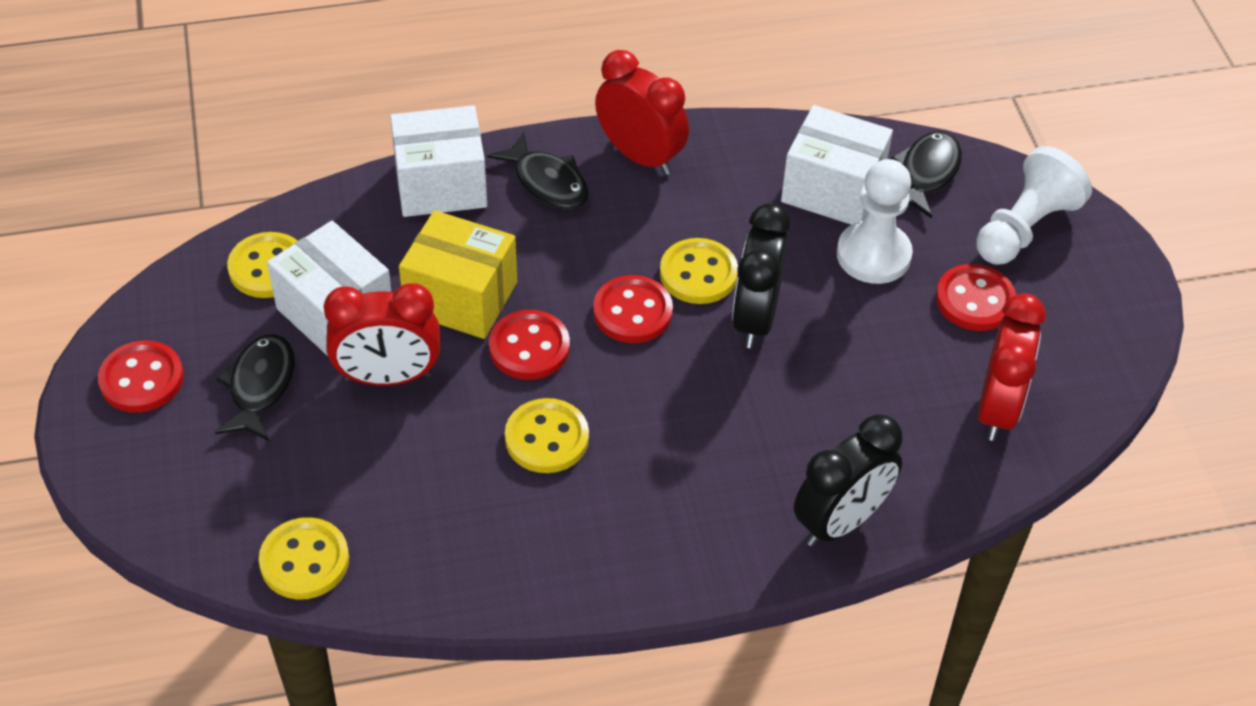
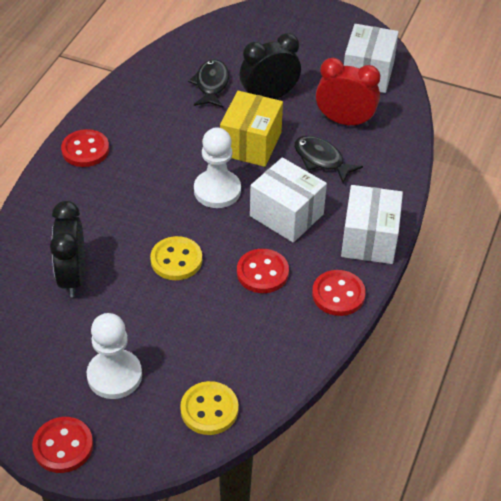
black fish: [215,334,295,441] [487,132,589,209] [891,131,962,218] = 3 -> [188,59,229,107] [294,136,363,183] = 2
red clock: [324,283,440,386] [595,50,689,175] [978,293,1046,441] = 3 -> [316,58,380,127] = 1
yellow button: [227,232,297,298] [259,517,349,600] [505,398,589,473] [660,238,738,304] = 4 -> [150,236,202,280] [180,381,238,435] = 2

